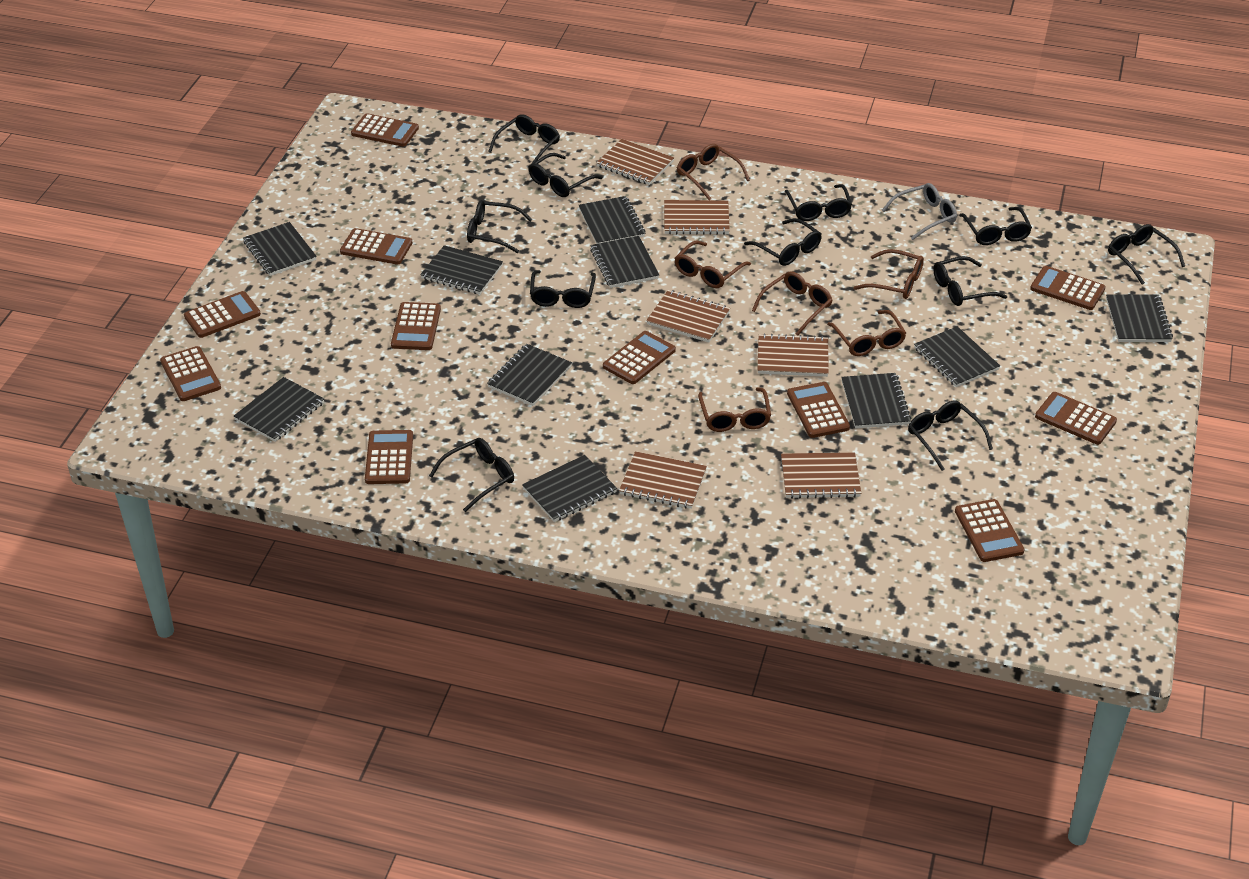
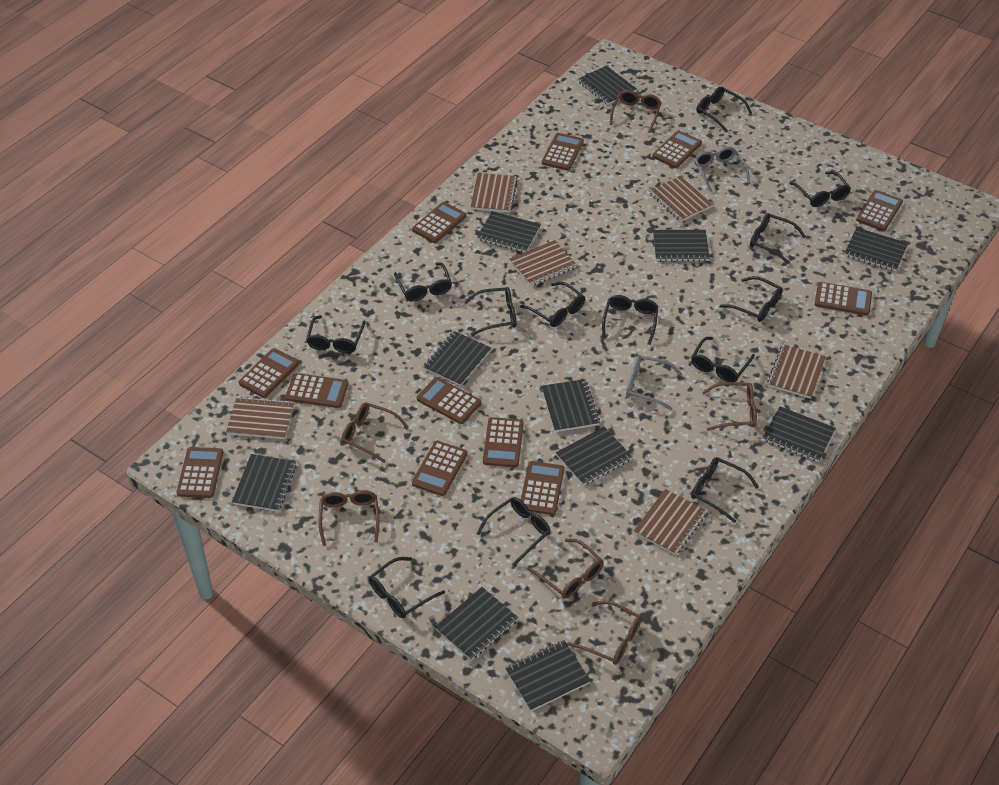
black glasses: [429,438,514,512] [467,200,533,253] [488,114,560,164] [529,153,602,197] [530,270,596,308] [744,218,822,266] [785,184,852,221] [908,400,993,471] [933,256,1007,306] [959,207,1032,245] [1108,224,1185,285] = 11 -> [306,315,366,353] [369,557,445,618] [394,262,452,301] [464,287,516,336] [476,497,551,566] [520,282,585,327] [602,295,658,345] [691,337,755,382] [691,457,759,523] [697,87,752,132] [720,276,783,322] [750,213,806,264] [789,171,851,207] = 13
black notebook: [234,377,324,442] [243,222,317,276] [420,245,503,295] [487,344,572,406] [522,455,617,522] [579,196,645,244] [590,236,659,288] [841,373,911,428] [914,326,1000,387] [1106,294,1173,342] = 10 -> [232,454,297,512] [423,331,491,386] [435,587,518,660] [477,211,541,252] [505,640,591,711] [541,379,600,432] [556,427,632,486] [578,66,637,105] [653,230,710,261] [763,406,836,462] [844,227,908,271] = 11
brown calculator: [160,346,221,401] [184,291,261,338] [340,228,412,265] [351,113,419,147] [365,430,413,484] [391,302,441,350] [603,331,676,384] [787,382,850,438] [955,499,1025,562] [1030,266,1106,310] [1035,392,1117,445] = 11 -> [177,447,223,498] [239,348,299,398] [285,373,349,408] [412,202,466,243] [412,441,467,496] [417,377,481,424] [483,417,524,467] [521,461,564,515] [542,133,584,171] [652,130,702,168] [815,282,872,315] [856,190,903,231] = 12
grey glasses: [882,183,957,240] = 1 -> [626,355,683,410] [694,147,750,192] = 2

